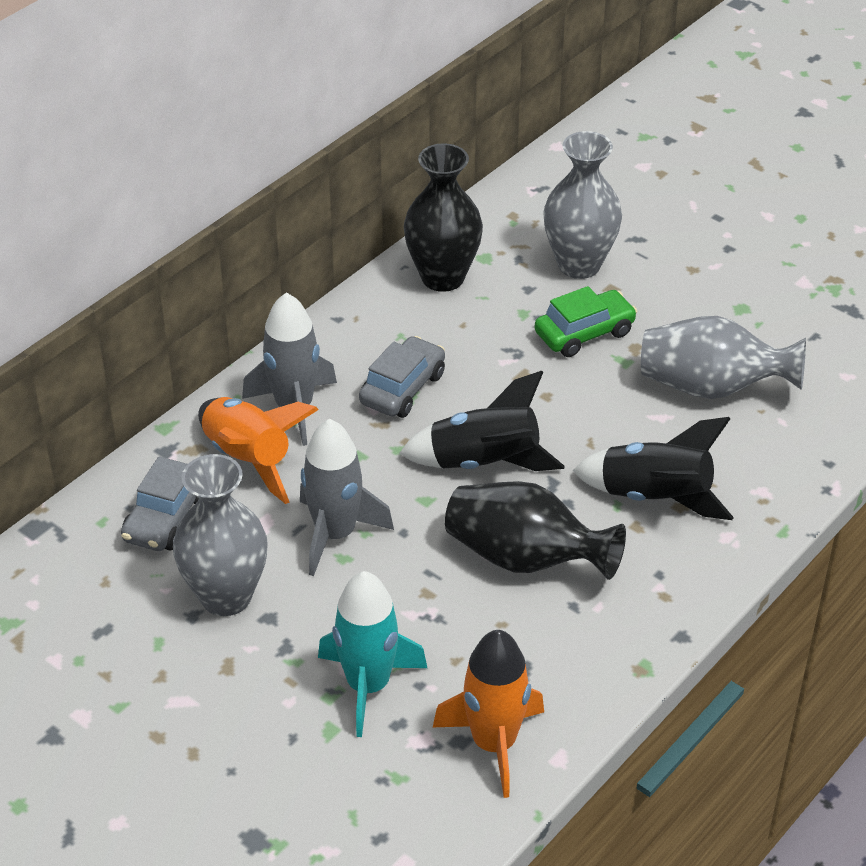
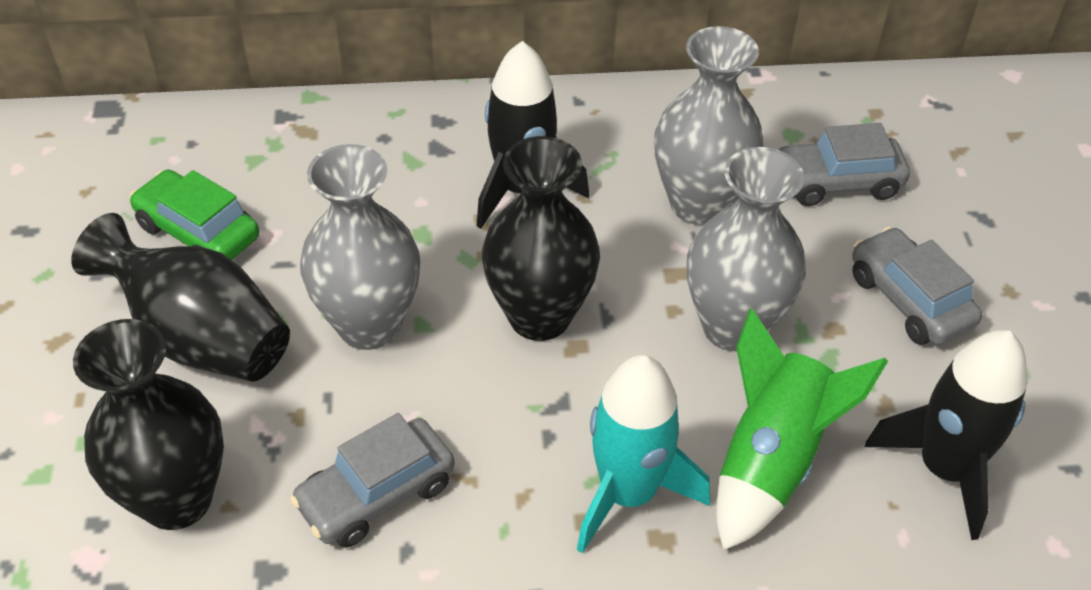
black vase: [404,143,483,292] [445,481,626,580] = 2 -> [71,213,290,382] [73,319,224,530] [482,136,600,341] = 3
green rocket: none = 0 -> [716,308,888,551] = 1
grey car: [121,456,199,551] [359,336,445,418] = 2 -> [290,413,455,548] [779,123,910,206] [852,227,982,345] = 3
grey rocket: [242,293,337,446] [300,419,394,576] = 2 -> none = 0
orange rocket: [198,397,319,504] [433,630,544,798] = 2 -> none = 0

